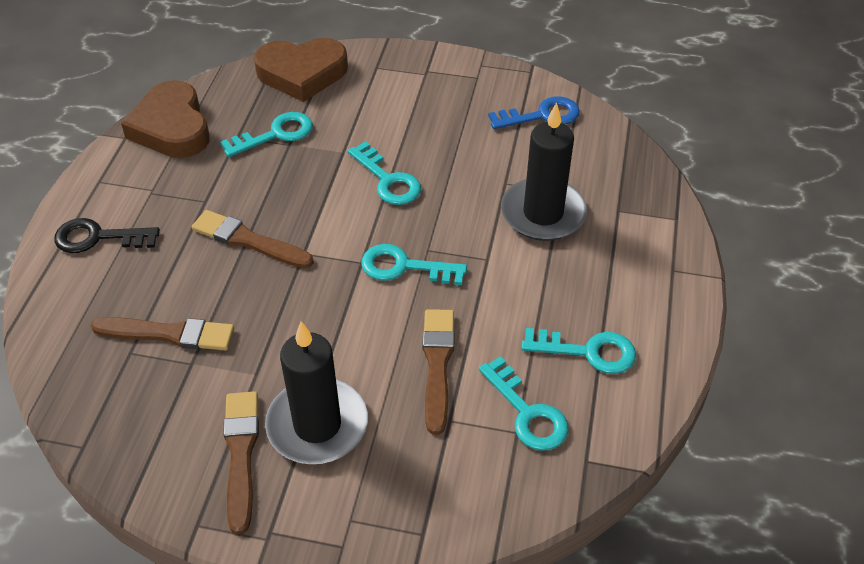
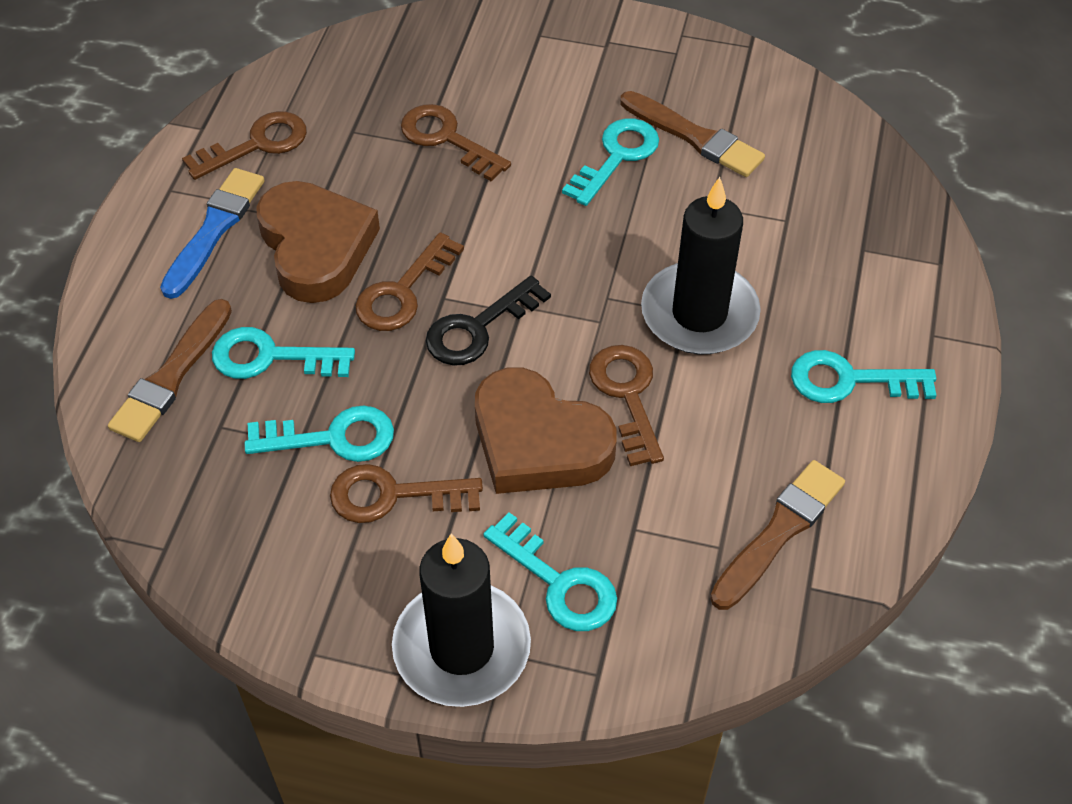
blue brush: none = 0 -> [160,168,264,299] = 1
blue key: [488,96,580,129] = 1 -> none = 0
brown brush: [91,317,234,350] [192,210,314,268] [223,391,259,535] [422,309,455,435] = 4 -> [108,299,232,442] [620,91,765,177] [710,460,845,610] = 3
brown key: none = 0 -> [182,111,307,180] [330,464,483,523] [355,232,464,331] [401,104,511,181] [589,345,664,466] = 5

